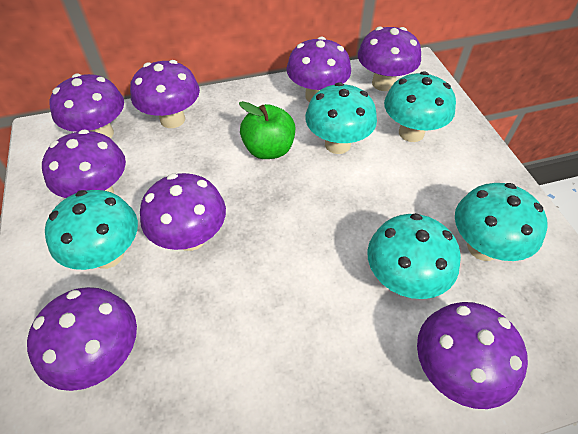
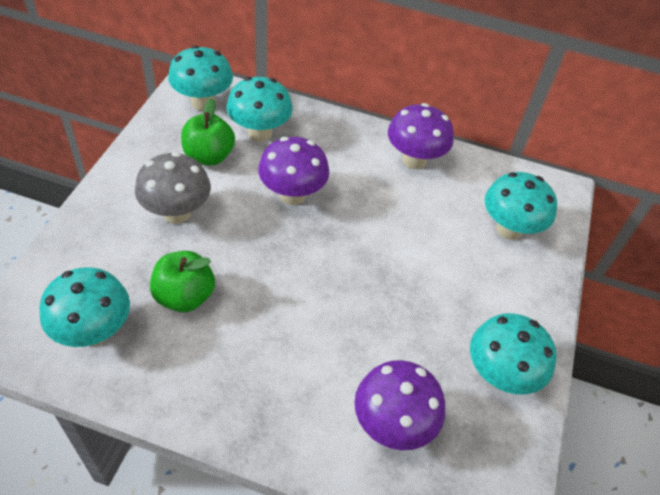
green apple: [239,101,295,159] = 1 -> [150,251,215,312] [181,98,235,166] = 2
grey mushroom: none = 0 -> [135,152,211,224] = 1
purple mushroom: [27,287,137,391] [42,129,126,198] [50,74,124,138] [130,60,200,128] [140,173,226,251] [286,37,351,102] [358,27,421,91] [417,302,528,409] = 8 -> [258,137,329,205] [355,360,445,450] [388,103,454,169] = 3

